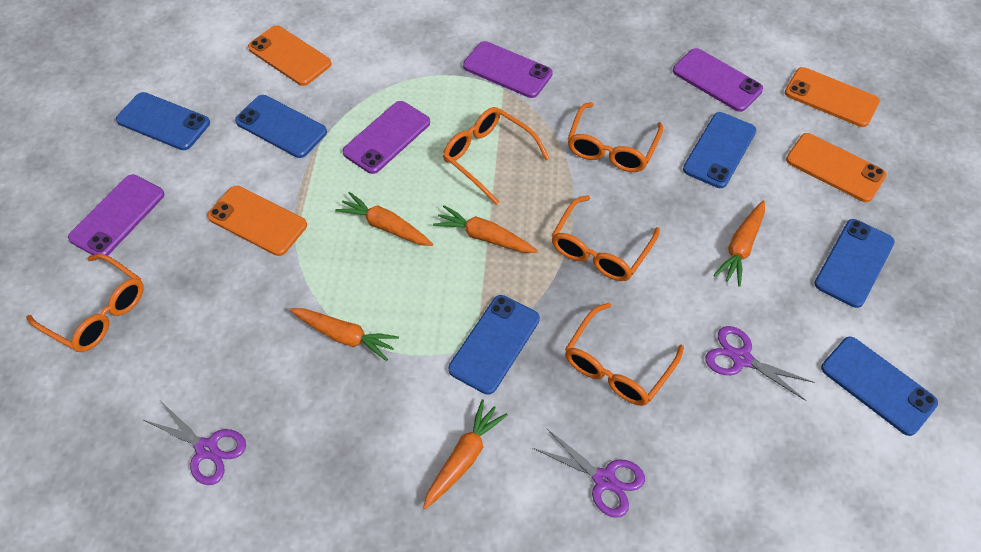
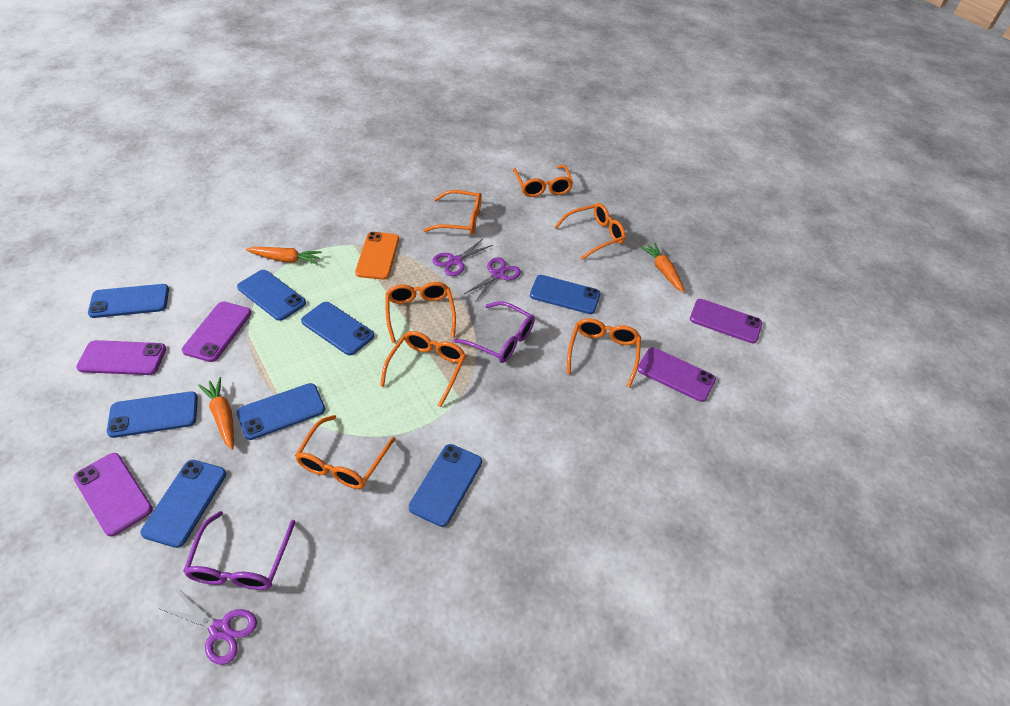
blue phone: [116,92,210,150] [235,95,327,158] [448,295,540,395] [683,112,756,188] [814,219,895,308] [821,337,938,436] = 6 -> [88,284,169,318] [107,391,198,438] [141,460,226,548] [237,270,306,321] [237,383,325,440] [301,302,374,355] [409,444,482,527] [530,275,601,314] = 8
orange carrot: [290,308,399,361] [335,192,433,246] [423,399,508,509] [433,205,538,253] [714,200,765,287] = 5 -> [198,377,234,450] [246,247,322,264] [640,243,685,293] = 3
orange glasses: [26,254,144,352] [443,107,550,205] [551,195,660,281] [565,303,684,406] [568,102,663,172] = 5 -> [295,415,395,489] [380,331,466,407] [386,282,456,343] [423,190,482,235] [513,165,573,197] [555,203,625,260] [567,318,641,388] = 7
orange phone: [207,186,307,256] [248,25,331,86] [785,67,880,127] [786,133,887,202] = 4 -> [355,232,399,280] = 1
purple glasses: none = 0 -> [183,511,295,590] [453,301,535,363] = 2
purple phone: [68,174,164,256] [343,101,430,174] [463,41,553,98] [673,48,763,112] = 4 -> [74,453,153,537] [76,340,166,375] [182,302,251,362] [637,347,716,402] [690,299,762,343] = 5

